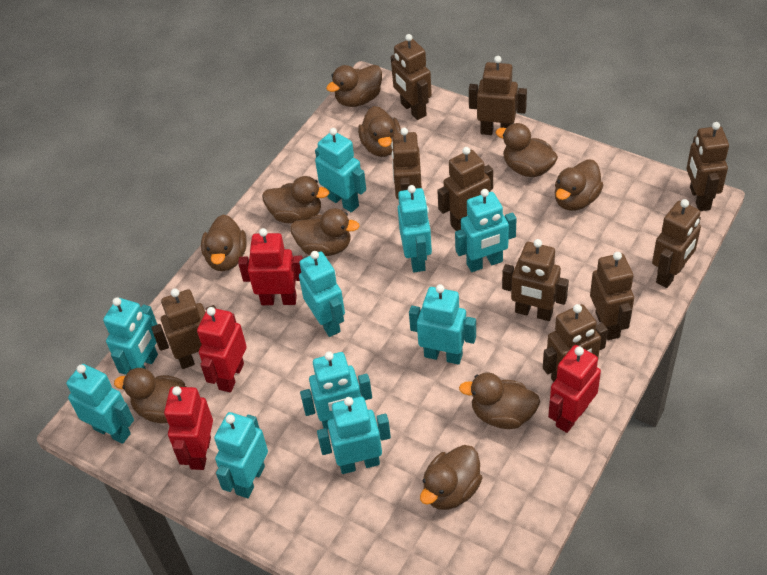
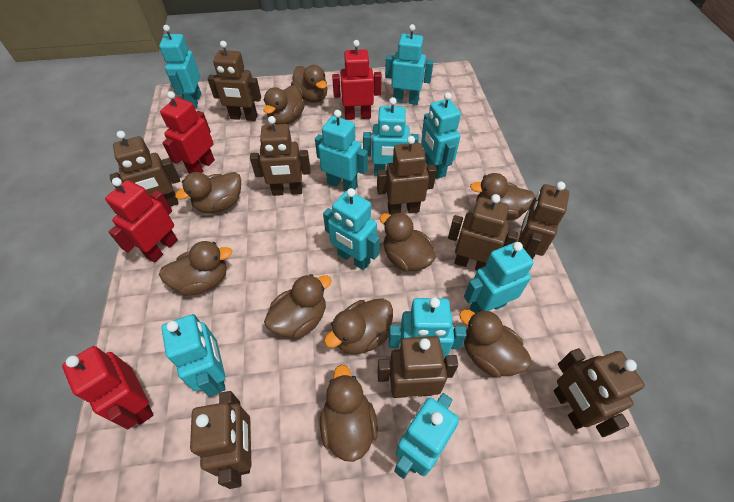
brown robot: [151,289,216,369] [391,34,432,120] [391,128,422,199] [437,147,493,231] [469,56,527,135] [502,239,569,321] [543,304,608,382] [590,252,634,340] [652,199,701,288] [687,122,729,211] = 10 -> [109,131,180,207] [190,391,251,489] [207,41,261,121] [250,116,311,196] [377,136,437,215] [377,336,458,398] [448,194,518,270] [518,182,569,259] [554,348,645,437] = 9

